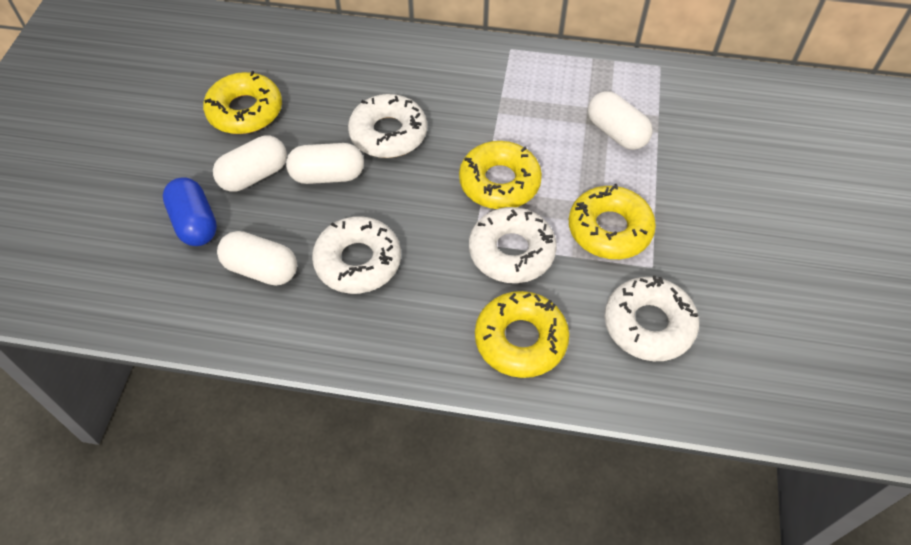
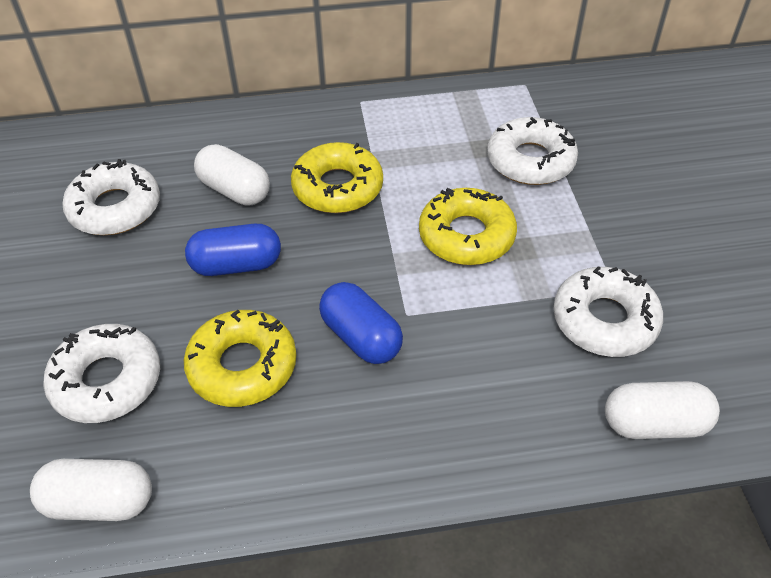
blue capsule: [163,177,217,246] = 1 -> [185,224,281,276] [319,282,403,364] = 2
white capsule: [213,135,287,192] [217,231,297,286] [286,143,364,184] [588,91,653,150] = 4 -> [30,459,152,521] [194,144,270,206] [605,381,720,439] = 3
yellow donut: [203,71,282,134] [459,141,542,209] [475,291,569,378] [569,184,656,259] = 4 -> [184,310,296,407] [291,142,383,213] [419,188,517,265] = 3

